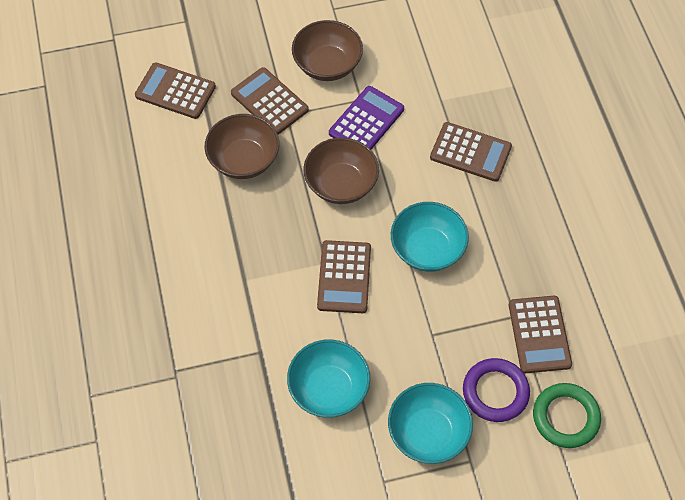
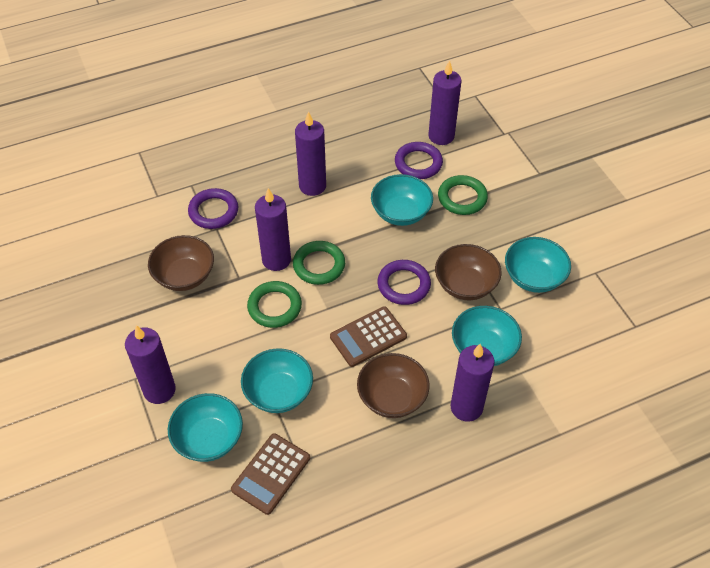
brown calculator: [135,62,216,119] [231,67,309,135] [317,240,371,313] [430,122,512,182] [509,296,572,373] = 5 -> [231,433,310,515] [330,306,407,367] = 2
green ring: [533,383,601,448] = 1 -> [247,281,302,328] [293,241,345,285] [438,175,488,215] = 3
purple calculator: [329,86,404,149] = 1 -> none = 0
purple candle: none = 0 -> [125,325,176,404] [255,188,291,271] [295,111,326,196] [428,60,461,145] [451,344,494,422] = 5
purple ring: [463,358,530,422] = 1 -> [188,188,238,229] [377,260,431,305] [395,142,443,179] = 3
turquoise bowl: [287,339,370,418] [388,383,473,464] [391,202,469,272] = 3 -> [168,393,243,462] [241,348,313,413] [371,174,433,226] [452,306,522,366] [505,237,571,293] = 5

